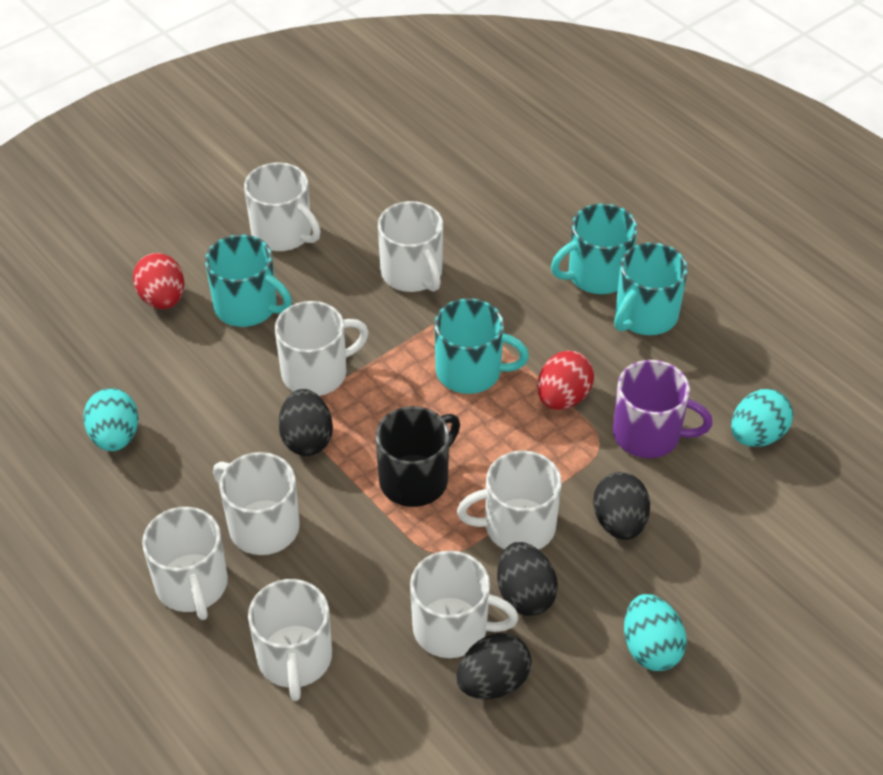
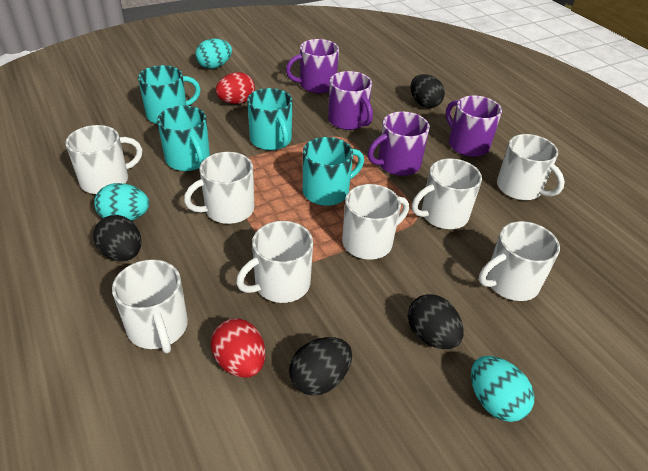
black mug: [376,406,460,507] = 1 -> none = 0
purple mug: [613,360,713,458] = 1 -> [286,39,339,93] [328,71,373,130] [368,111,430,176] [446,96,502,157] = 4

